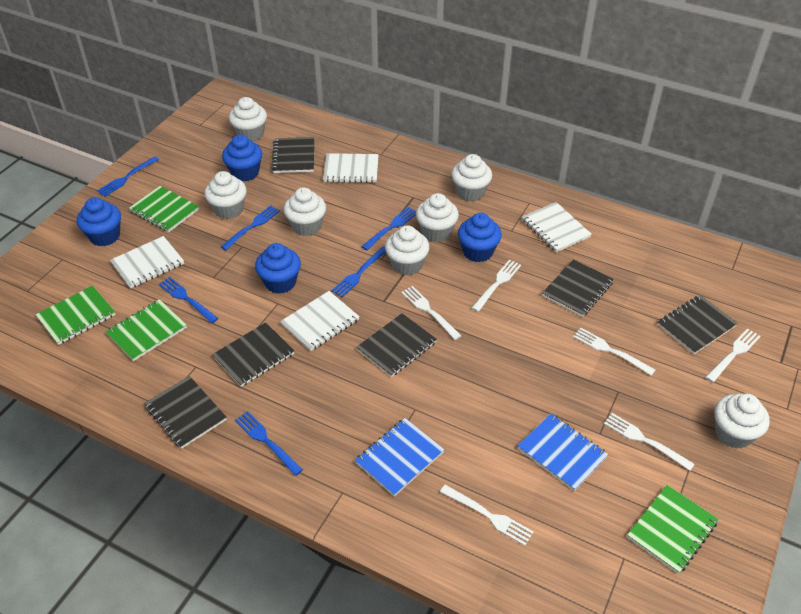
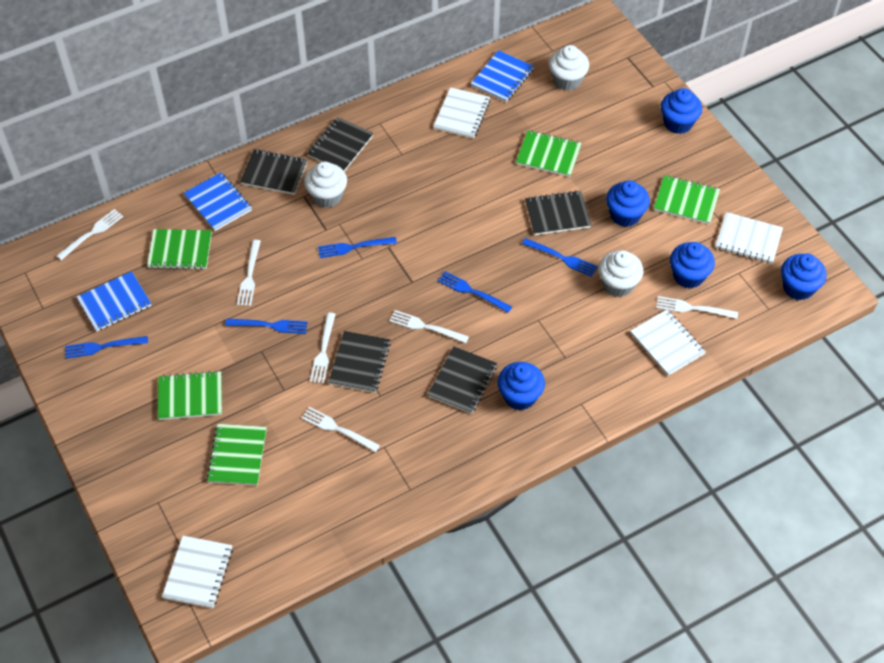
black notebook: [144,376,227,449] [212,322,294,387] [271,137,314,173] [356,313,437,377] [542,259,614,317] [657,295,738,354] = 6 -> [240,149,307,195] [307,117,374,172] [328,331,391,393] [428,346,497,414] [525,190,591,235] = 5
blue cupcake: [77,197,121,246] [222,135,262,182] [255,243,301,294] [458,213,502,262] = 4 -> [498,362,545,410] [606,180,650,227] [661,88,702,134] [670,242,715,288] [781,254,827,300] = 5
blue fork: [97,157,159,197] [159,277,218,323] [221,205,280,250] [235,411,303,476] [331,246,386,297] [361,207,416,250] = 6 -> [65,336,148,359] [225,319,307,334] [318,237,397,258] [438,271,512,313] [522,238,598,277] = 5
blue notebook: [355,418,444,496] [518,414,608,491] = 2 -> [77,271,151,332] [184,172,252,231] [471,50,534,102] = 3
green notebook: [36,285,116,345] [106,299,187,361] [129,186,199,232] [627,485,719,574] = 4 -> [147,229,212,270] [158,371,222,420] [206,424,267,486] [516,130,582,177] [654,175,720,224] = 5
white cupcake: [204,171,247,219] [229,97,267,141] [283,187,326,236] [385,225,430,275] [416,193,459,242] [451,154,492,202] [715,393,770,449] = 7 -> [304,162,347,208] [549,45,589,91] [598,250,643,297] = 3

